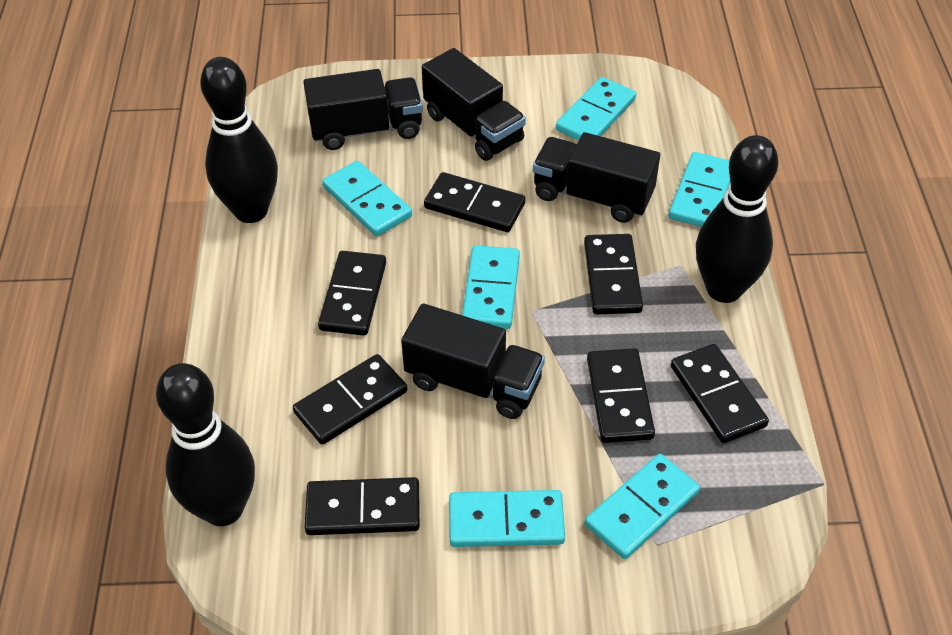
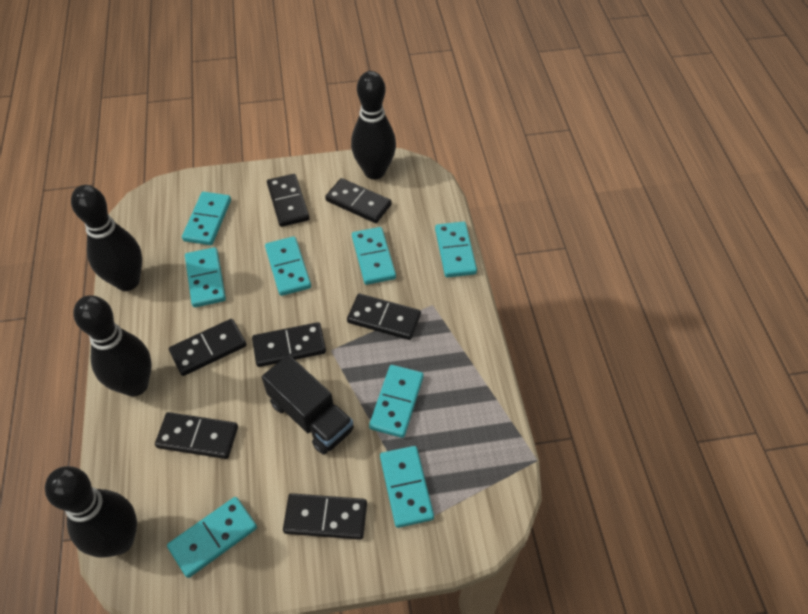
black bowling pin: [156,363,255,526] [200,57,278,223] [696,135,778,303] = 3 -> [45,466,137,558] [71,185,142,291] [73,295,151,396] [351,71,396,179] = 4
black truck: [303,69,423,150] [401,303,545,419] [422,48,526,161] [533,132,660,223] = 4 -> [262,355,354,455] = 1
turquoise domino: [322,161,412,236] [449,490,565,547] [462,245,520,329] [556,77,636,141] [585,454,700,559] [669,152,730,227] = 6 -> [167,497,257,578] [182,192,231,245] [185,247,226,307] [265,236,311,296] [352,227,396,285] [369,365,424,438] [380,446,434,528] [435,222,477,277] = 8

